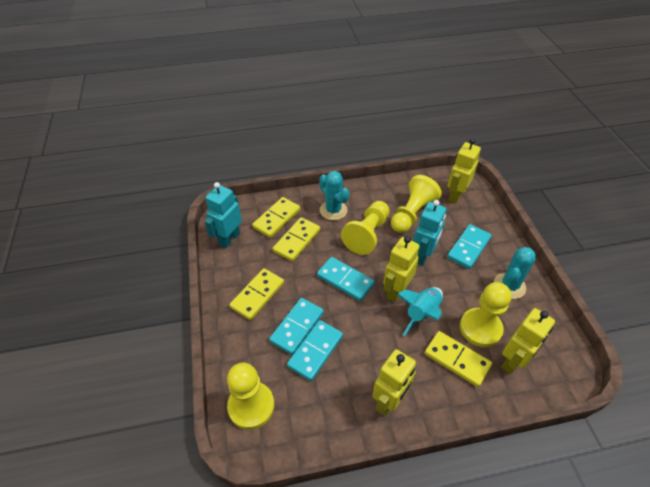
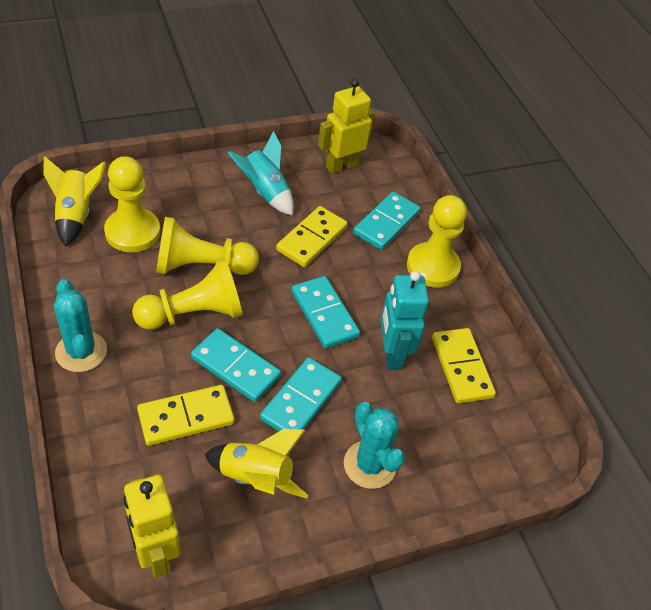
turquoise robot: [205,182,242,248] [413,200,447,266] = 2 -> [380,271,429,370] = 1
yellow domino: [230,268,284,320] [252,197,300,238] [273,217,320,261] [425,331,492,387] = 4 -> [137,385,234,446] [276,206,348,267] [432,328,496,403] = 3
yellow robot: [372,349,416,416] [383,236,420,302] [447,138,481,204] [501,308,555,374] = 4 -> [123,475,180,578] [318,79,375,174] = 2
yellow rocket: none = 0 -> [43,156,106,247] [204,429,309,498] = 2

